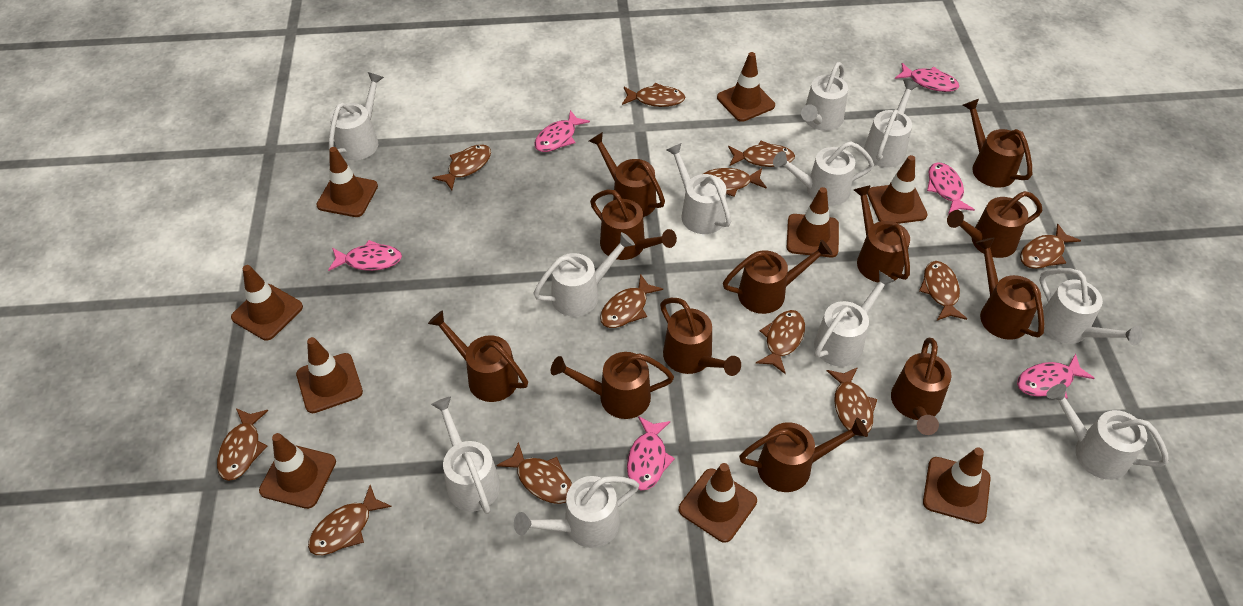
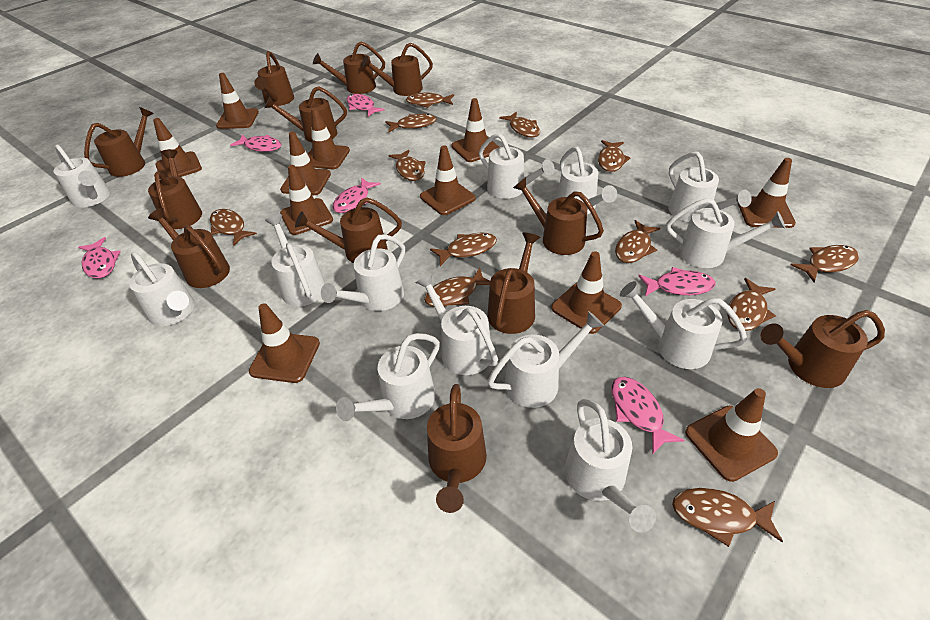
brown traffic cone: [231,265,303,340] [259,433,336,509] [296,337,363,413] [316,147,378,217] [679,463,757,543] [717,52,775,122] [787,187,839,257] [867,155,927,224] [923,447,991,524] = 9 -> [153,118,202,178] [216,73,259,129] [249,303,320,383] [280,132,331,195] [280,165,333,235] [308,108,350,169] [420,145,476,215] [451,98,500,162] [551,251,622,334] [685,388,778,482] [738,158,796,228] = 11
white watering can: [329,72,384,160] [431,397,501,514] [514,476,639,548] [533,232,635,317] [666,143,731,234] [773,141,874,206] [801,62,848,131] [814,271,895,367] [864,80,919,168] [1039,268,1143,345] [1047,384,1169,480] = 11 -> [54,145,110,208] [129,252,195,326] [265,214,326,306] [321,234,405,311] [336,333,440,421] [415,273,498,375] [479,133,555,199] [487,311,604,408] [557,147,617,214] [565,399,656,532] [620,281,747,369] [666,198,785,268] [668,152,752,222] = 13

